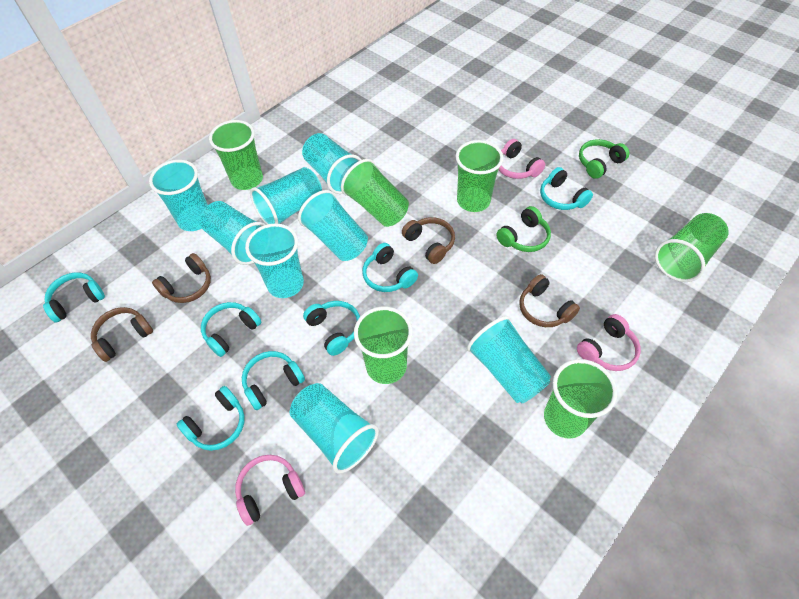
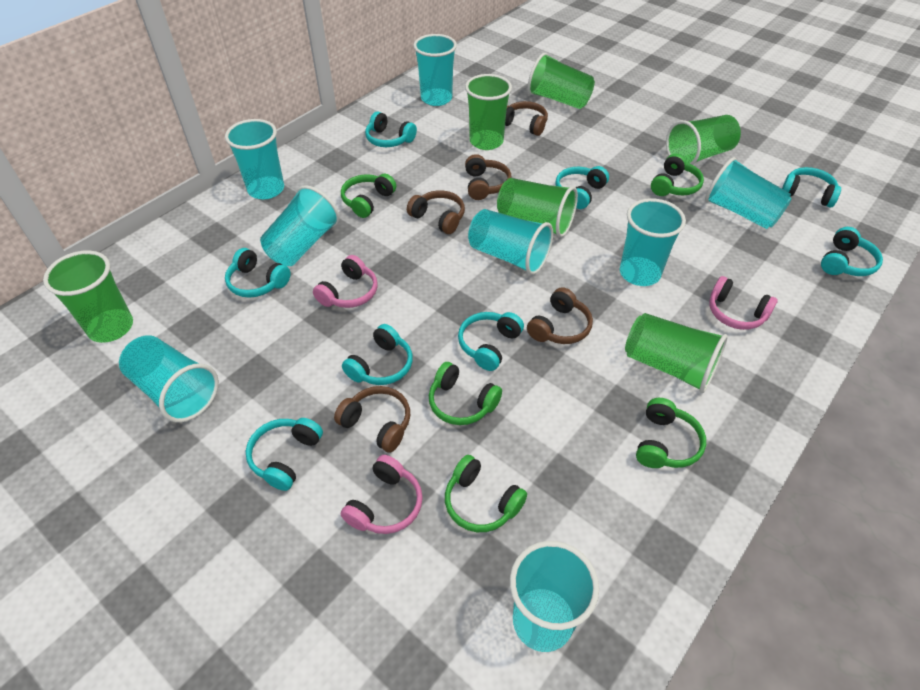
brown headphones: [91,307,153,362] [152,253,211,303] [402,217,455,264] [519,274,580,327] = 4 -> [334,386,410,453] [407,190,465,234] [465,154,511,200] [505,101,548,136] [527,287,593,344] = 5
green headphones: [496,206,551,252] [579,139,629,179] = 2 -> [341,174,396,218] [429,362,502,425] [445,455,527,532] [636,398,706,468] [651,154,704,196] = 5
turquoise headphones: [43,273,105,323] [177,386,245,451] [201,302,261,357] [242,351,305,410] [303,301,360,356] [362,243,418,292] [540,167,593,210] = 7 -> [225,248,291,298] [246,418,323,491] [342,324,413,385] [365,111,417,147] [458,312,524,371] [555,166,609,209] [782,167,841,207] [821,227,883,276] = 8

